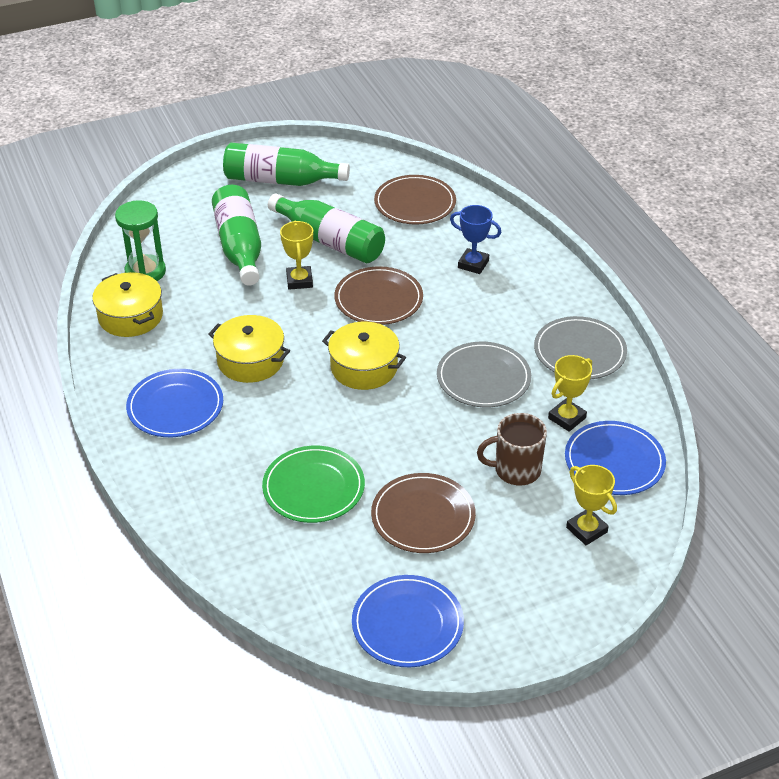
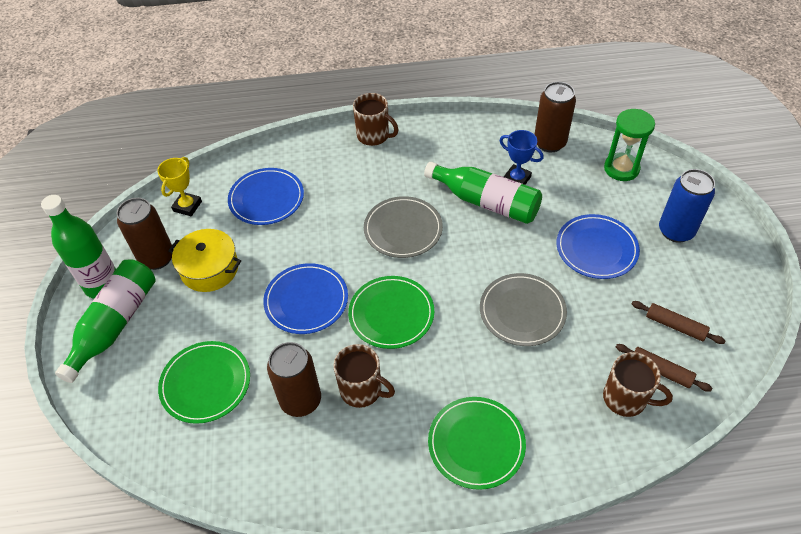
blue can: none = 0 -> [659,169,715,243] = 1
brown can: none = 0 -> [117,198,174,270] [267,342,321,417] [534,82,576,152] = 3
brown mug: [477,413,547,485] = 1 -> [334,344,395,408] [353,93,398,146] [603,352,673,417] = 3
brown plate: [334,266,423,325] [371,473,476,553] [374,175,456,225] = 3 -> none = 0
brown rolling pin: none = 0 -> [616,344,713,392] [632,301,725,344] = 2
green plate: [262,446,365,523] = 1 -> [158,341,250,424] [348,276,434,349] [428,397,526,490] = 3
yellow pot: [92,272,163,337] [208,315,290,383] [322,322,406,390] = 3 -> [168,229,241,292] = 1
yellow trophy: [280,221,313,290] [548,355,592,432] [566,465,617,545] = 3 -> [157,157,202,216] = 1

